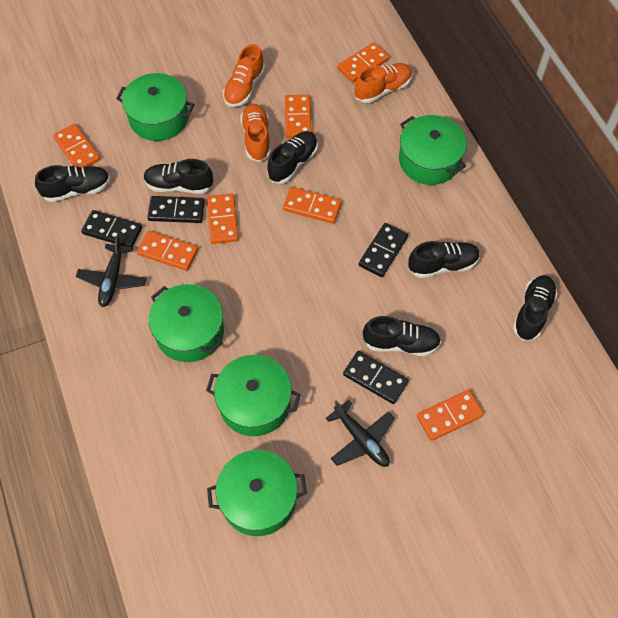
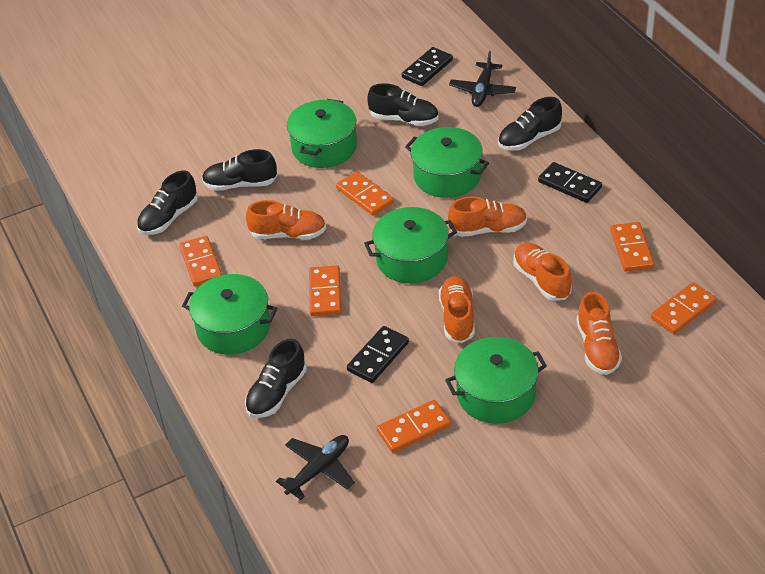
black domino: [81,210,142,247] [147,196,205,223] [343,351,409,404] [359,223,408,277] = 4 -> [347,326,409,383] [402,47,453,86] [538,162,602,203] = 3
black shoe: [35,165,110,202] [143,159,213,194] [267,131,318,184] [363,316,441,356] [408,241,480,278] [513,275,557,341] = 6 -> [137,170,198,235] [202,149,277,191] [245,339,307,418] [367,83,438,126] [498,97,562,151] = 5
orange domino: [53,124,100,168] [137,231,198,271] [207,193,238,244] [283,187,342,224] [285,95,311,138] [337,42,389,83] [417,390,484,441] = 7 -> [179,236,222,286] [309,265,341,316] [336,171,394,216] [377,400,451,453] [610,222,654,272] [651,282,716,334] = 6
orange shoe: [223,44,265,107] [240,104,271,162] [355,63,412,103] = 3 -> [246,200,326,239] [439,276,475,343] [448,196,527,237] [514,243,572,301] [576,292,622,375] = 5

